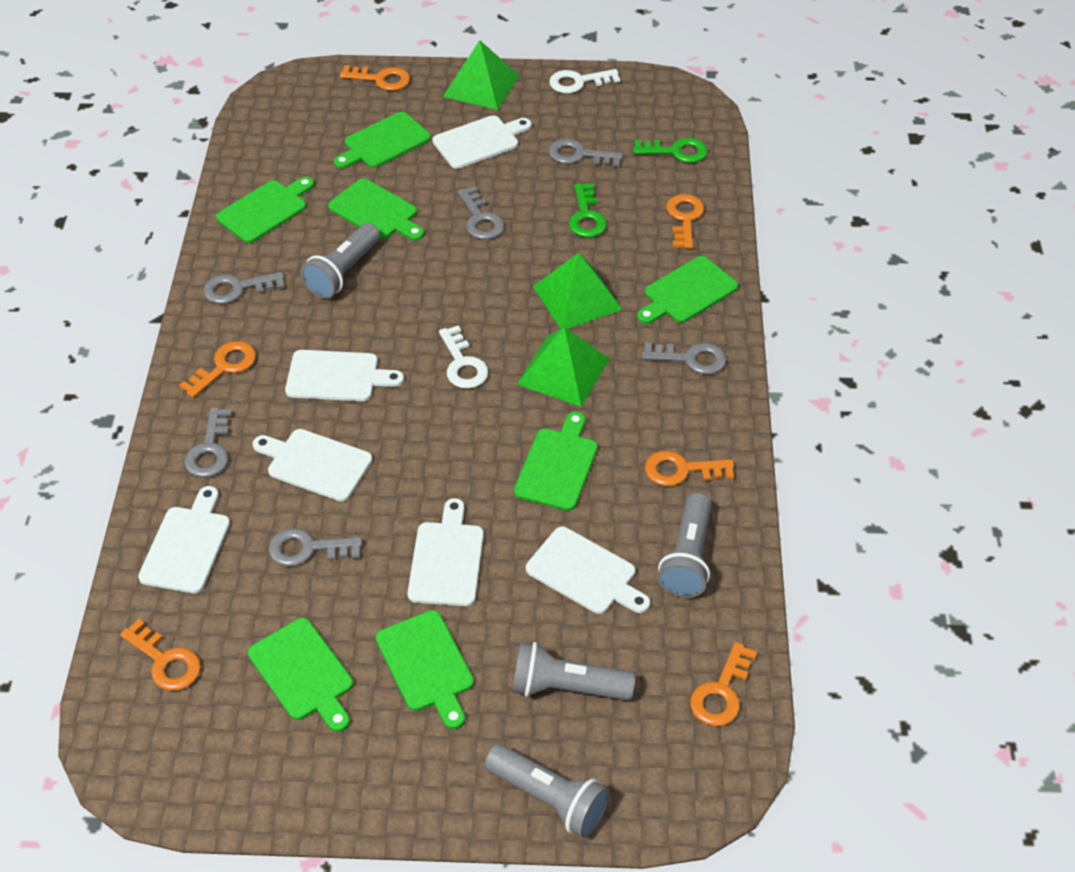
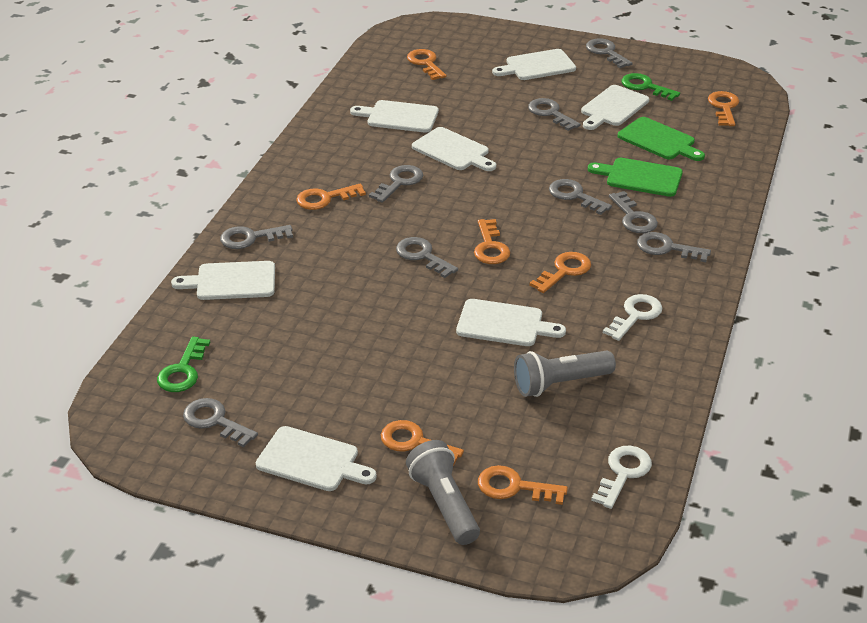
green cutting board: [216,177,314,243] [248,618,353,732] [328,178,424,241] [334,112,431,169] [376,610,474,729] [514,412,598,511] [637,256,738,324] = 7 -> [588,158,683,197] [617,117,705,161] = 2
green pyramid: [443,40,519,110] [517,327,609,407] [533,253,623,329] = 3 -> none = 0
grey flashlight: [301,223,380,299] [485,744,610,838] [512,642,635,700] [658,493,712,598] = 4 -> [406,440,480,545] [514,351,616,397] = 2
grey key: [184,408,232,478] [203,272,285,304] [268,528,362,567] [458,186,505,240] [549,138,623,167] [642,342,727,375] = 6 -> [183,398,258,447] [220,225,293,249] [369,165,423,203] [396,237,458,278] [528,98,581,131] [549,179,612,215] [586,38,632,68] [609,191,658,233] [637,232,711,262] = 9
orange key: [120,619,201,691] [179,341,256,398] [340,65,410,91] [645,451,734,486] [666,194,704,249] [690,642,757,726] = 6 -> [296,184,366,210] [381,420,464,466] [407,49,447,80] [474,219,510,264] [478,465,568,505] [529,252,591,293] [708,91,739,126] = 7
white cutting board: [138,486,230,594] [253,429,372,501] [285,350,404,401] [407,498,484,606] [432,115,532,169] [526,527,650,614] = 6 -> [171,261,275,300] [256,426,377,491] [350,100,439,133] [412,127,496,171] [456,299,566,346] [492,49,576,80] [581,85,649,130] = 7

